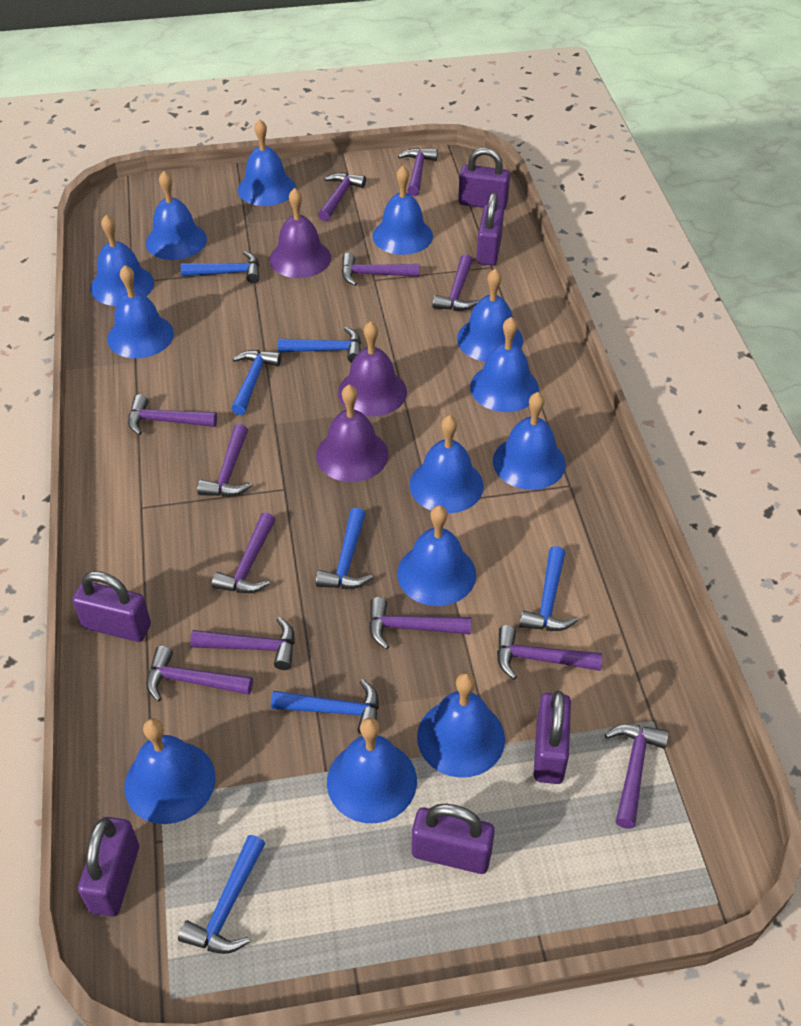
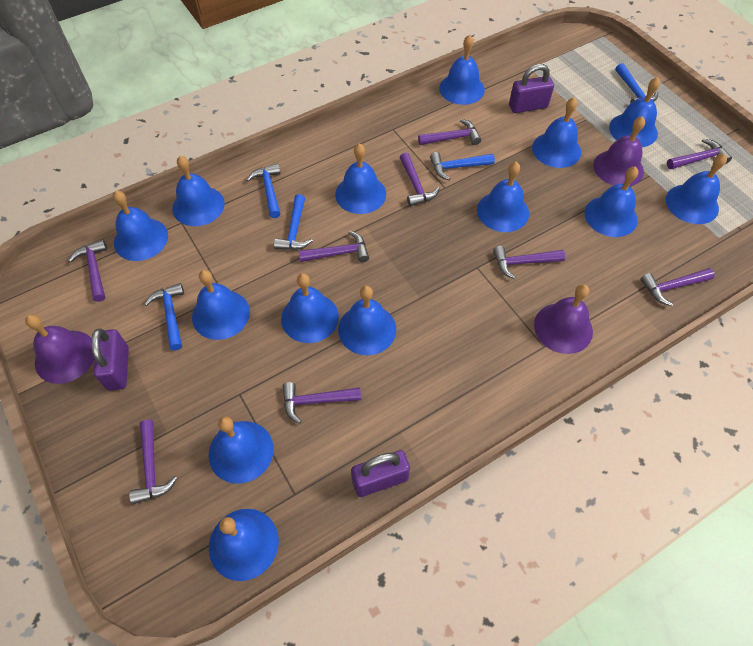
blue bell: [90,215,154,306] [107,265,174,358] [125,718,215,824] [146,171,207,260] [238,119,296,206] [327,718,417,823] [372,166,433,255] [397,505,476,606] [409,415,484,514] [417,673,505,778] [457,268,523,361] [470,317,539,412] [493,392,566,490] = 13 -> [113,191,168,261] [172,156,225,226] [192,270,250,340] [208,417,274,484] [209,509,279,581] [281,273,339,343] [335,143,386,214] [338,286,396,355] [439,35,485,105] [477,162,529,232] [532,97,581,168] [585,166,638,237] [609,77,660,147] [666,154,727,224] = 14
blue hammer: [178,835,266,954] [181,251,260,283] [231,350,281,415] [271,679,379,735] [278,327,361,363] [316,508,373,589] [519,546,578,631] = 7 -> [144,283,184,350] [246,164,281,218] [274,194,313,250] [430,152,495,180] [615,63,658,104] = 5
purple hammer: [128,394,217,435] [146,646,253,702] [190,617,295,670] [197,424,252,497] [212,512,276,593] [318,173,366,221] [342,253,419,286] [369,597,471,649] [398,148,438,196] [432,254,479,311] [497,625,602,680] [605,724,669,829] = 12 -> [68,239,107,302] [129,420,177,504] [282,382,361,424] [299,231,369,263] [399,153,440,206] [418,119,481,145] [493,246,565,279] [641,268,715,306] [667,139,732,169] = 9
purple padlock: [72,571,151,642] [78,817,139,917] [412,804,495,874] [458,148,510,209] [476,193,504,266] [534,690,571,784] = 6 -> [91,328,129,391] [351,450,410,497] [509,64,554,113] = 3

